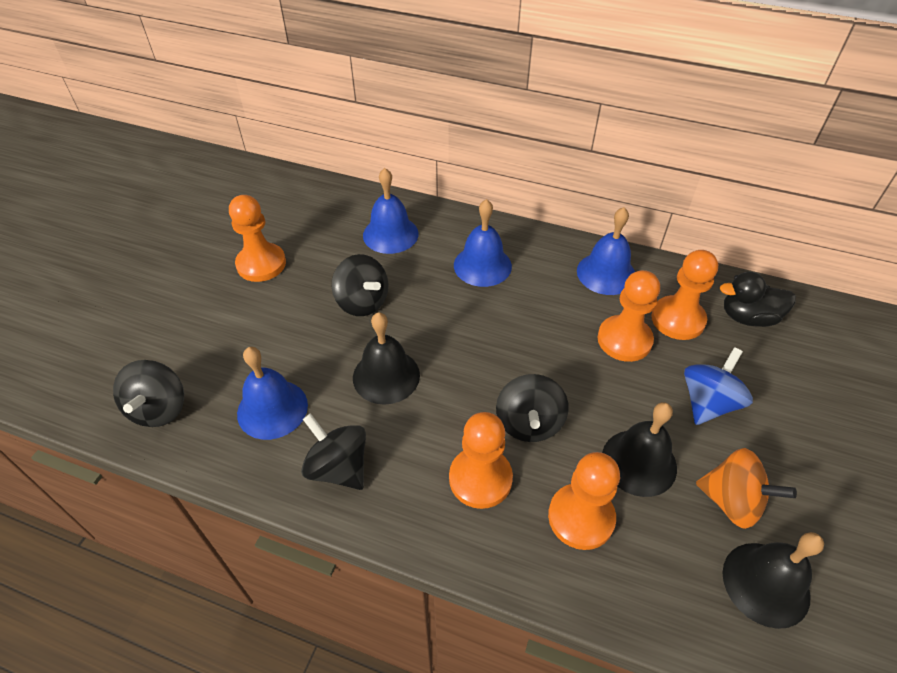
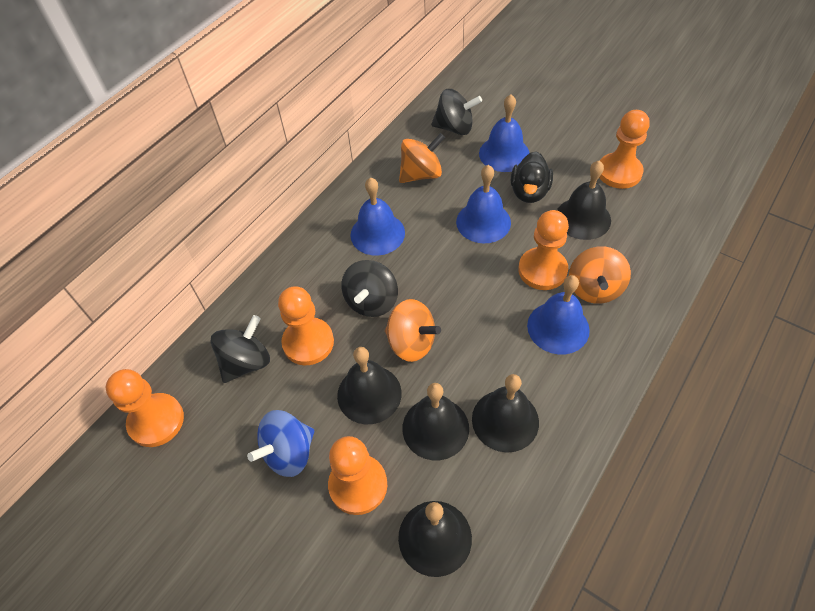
black bell: [353,312,420,405] [602,402,677,497] [723,532,824,629] = 3 -> [337,347,402,424] [398,501,472,577] [402,383,469,460] [472,374,539,453] [557,161,611,240] = 5
black spinning top: [113,360,184,427] [301,413,366,490] [332,254,388,316] [496,374,569,442] = 4 -> [211,315,270,383] [341,260,398,317] [431,89,482,135] = 3
orange spinning top: [696,448,797,529] = 1 -> [385,299,441,362] [399,133,445,183] [569,246,631,304] = 3

